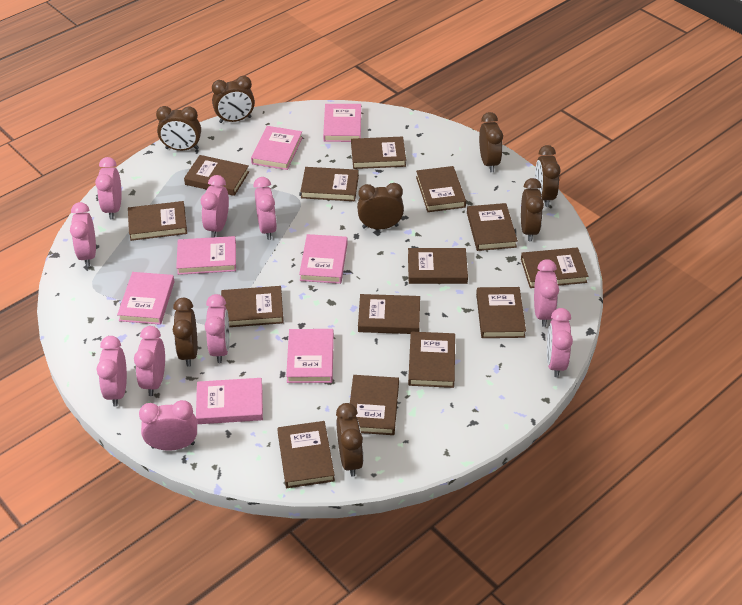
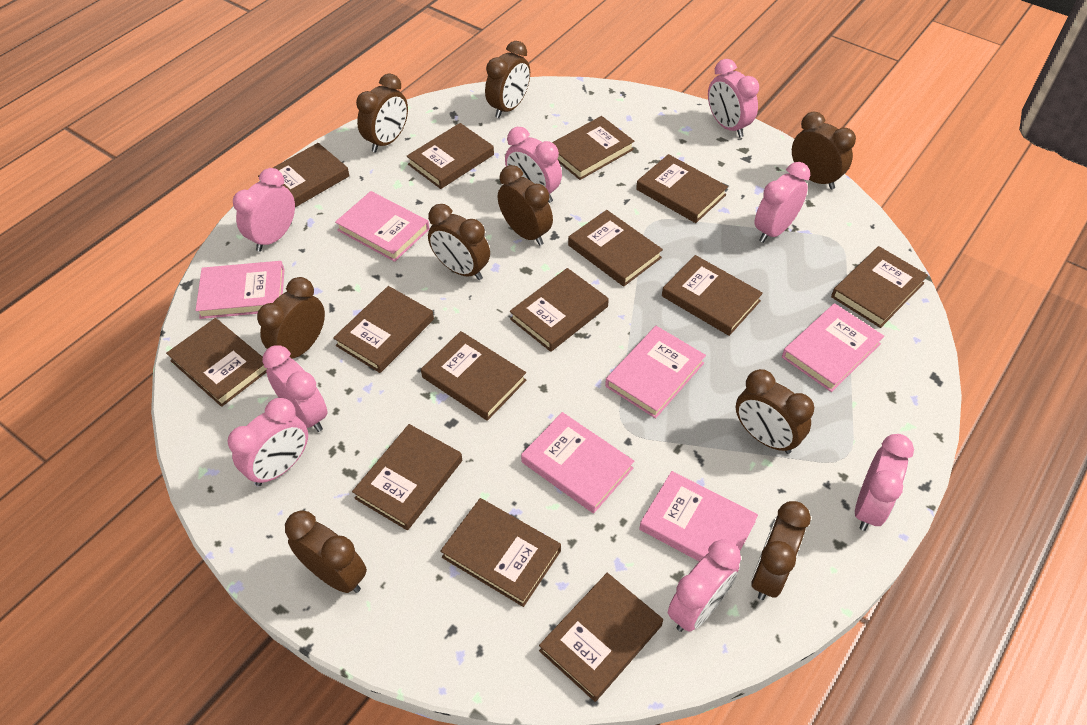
brown clock: [156,106,201,151] [173,298,197,367] [212,76,255,123] [336,403,363,477] [357,183,404,229] [479,112,503,172] [521,178,544,241] [535,145,561,207] = 8 -> [257,277,325,359] [285,510,367,593] [356,74,408,153] [428,204,490,280] [485,41,530,118] [498,165,553,246] [736,369,814,454] [751,501,811,600] [792,112,856,189] = 9
pink book: [117,272,175,325] [176,236,236,275] [196,378,263,424] [251,126,303,170] [286,329,334,383] [299,234,348,284] [323,104,361,142] = 7 -> [195,261,285,319] [335,191,429,262] [521,412,634,513] [605,326,706,418] [639,471,758,561] [782,303,884,392] = 6
pink clock: [70,202,96,267] [95,157,122,219] [97,336,127,407] [134,326,165,396] [139,400,197,451] [201,175,229,238] [205,294,229,363] [253,177,277,240] [534,259,559,327] [547,308,573,377] = 10 -> [228,398,308,486] [233,168,295,252] [262,345,328,432] [505,127,562,203] [668,539,741,632] [708,59,759,137] [755,162,810,243] [855,434,914,531] = 8

